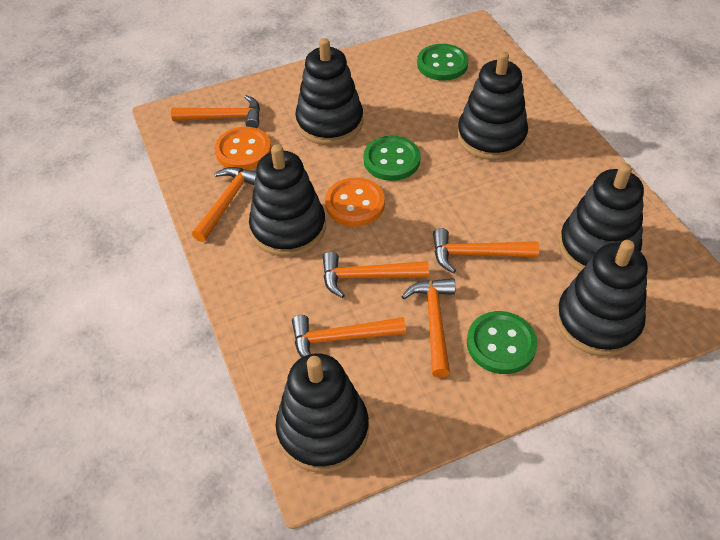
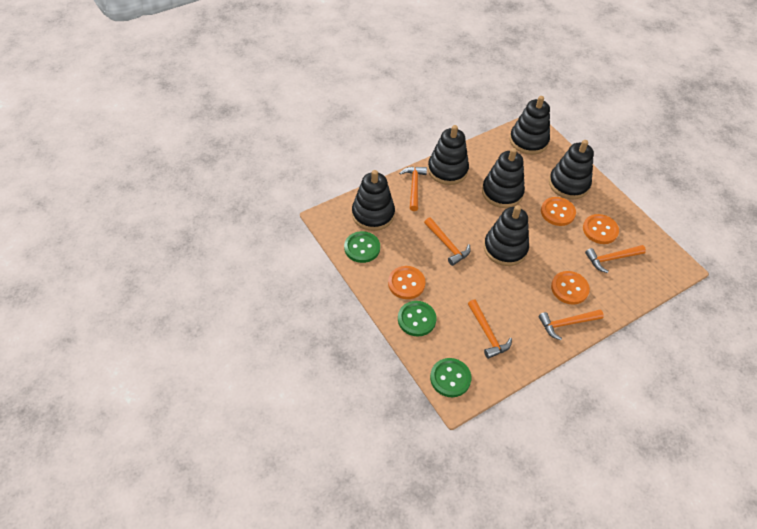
orange button: [215,127,271,170] [325,177,385,226] = 2 -> [388,266,426,299] [541,197,576,226] [551,271,590,305] [583,214,619,244] = 4
orange hammer: [171,95,260,128] [192,167,257,242] [292,315,406,357] [323,252,429,298] [401,278,456,378] [433,228,539,273] = 6 -> [399,167,427,211] [424,217,471,266] [468,299,512,359] [539,309,604,340] [585,245,646,273] = 5

